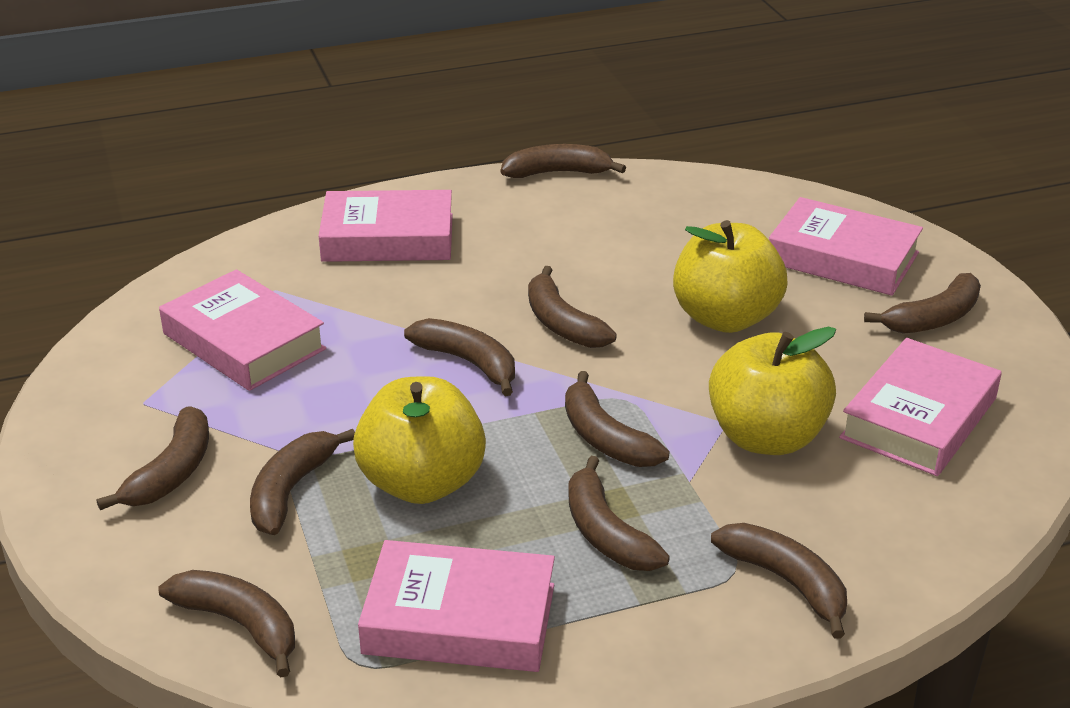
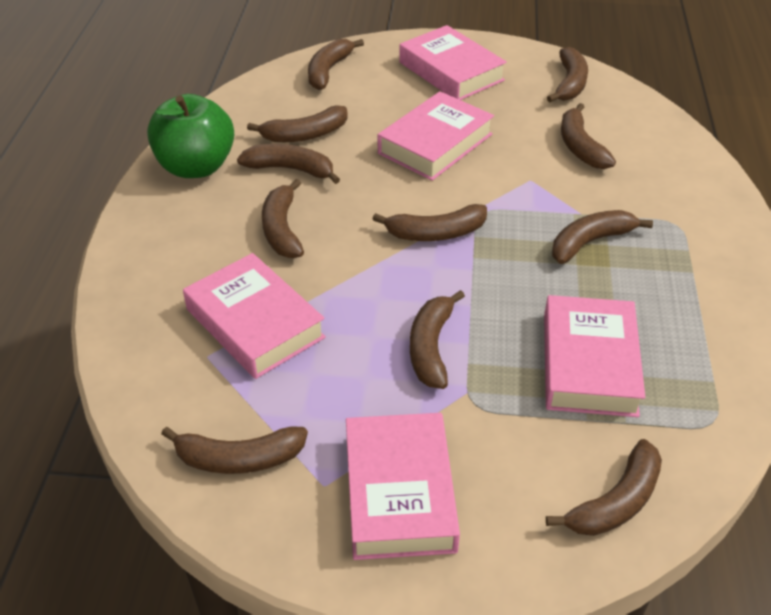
brown banana: [97,406,209,510] [159,570,295,678] [250,429,355,535] [404,318,515,396] [501,144,626,178] [528,266,617,348] [565,371,669,467] [568,456,670,571] [711,523,847,639] [864,273,981,334] = 10 -> [161,427,308,474] [237,144,340,184] [247,105,348,142] [262,179,304,258] [308,39,364,90] [373,204,487,241] [410,290,465,389] [546,439,662,536] [547,47,588,102] [552,210,653,264] [561,103,616,169] = 11
green apple: none = 0 -> [147,94,234,178] = 1
yellow apple: [353,376,486,504] [673,220,788,333] [709,326,836,455] = 3 -> none = 0

